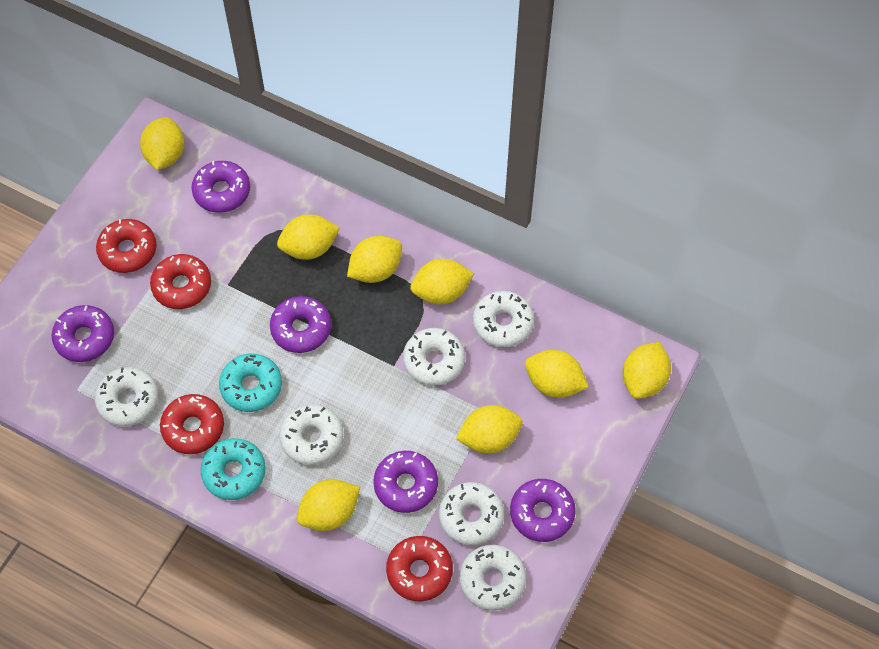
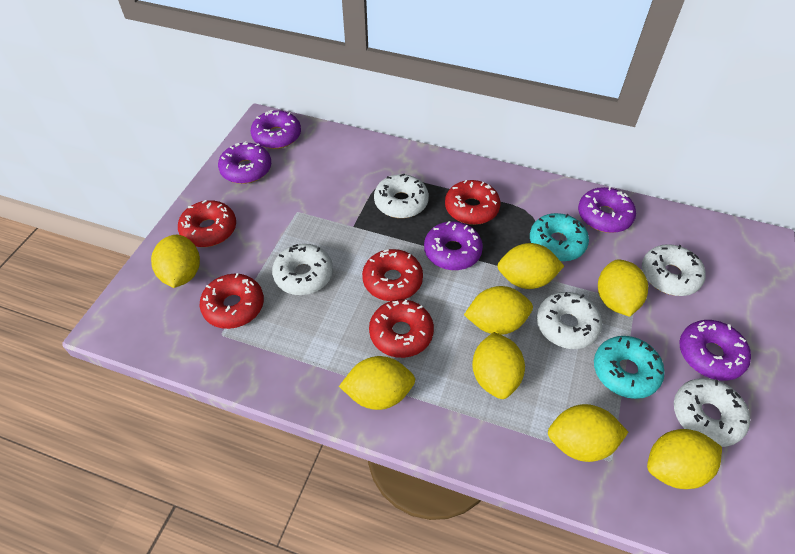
red donut: [96,219,157,273] [150,254,211,309] [160,394,224,454] [386,536,453,601] = 4 -> [178,200,236,247] [200,273,264,329] [362,249,423,301] [369,299,434,358] [445,180,500,225] = 5
white donut: [95,367,159,426] [279,404,343,465] [403,328,465,386] [439,482,504,546] [459,545,526,611] [473,291,534,347] = 6 -> [272,244,333,295] [374,174,429,218] [536,292,602,349] [642,244,706,296] [674,378,750,447] = 5

